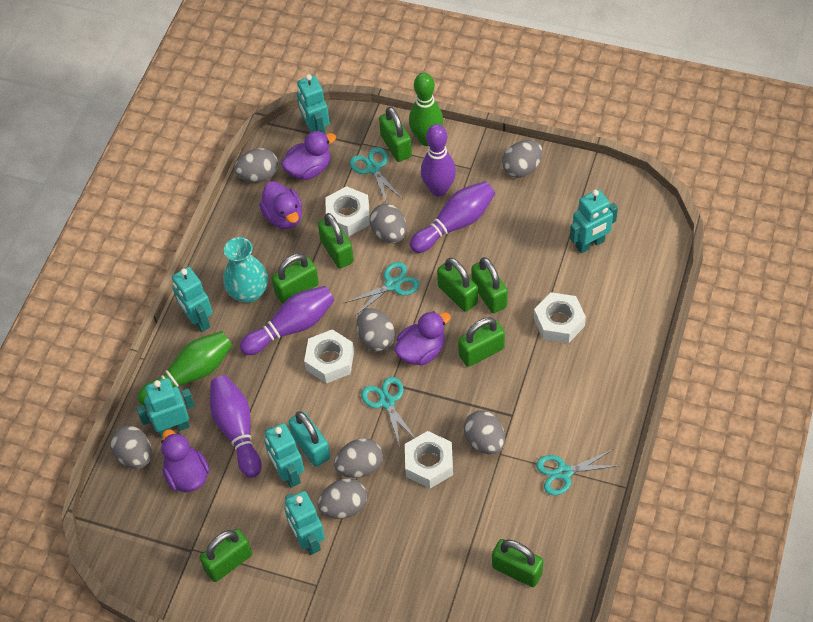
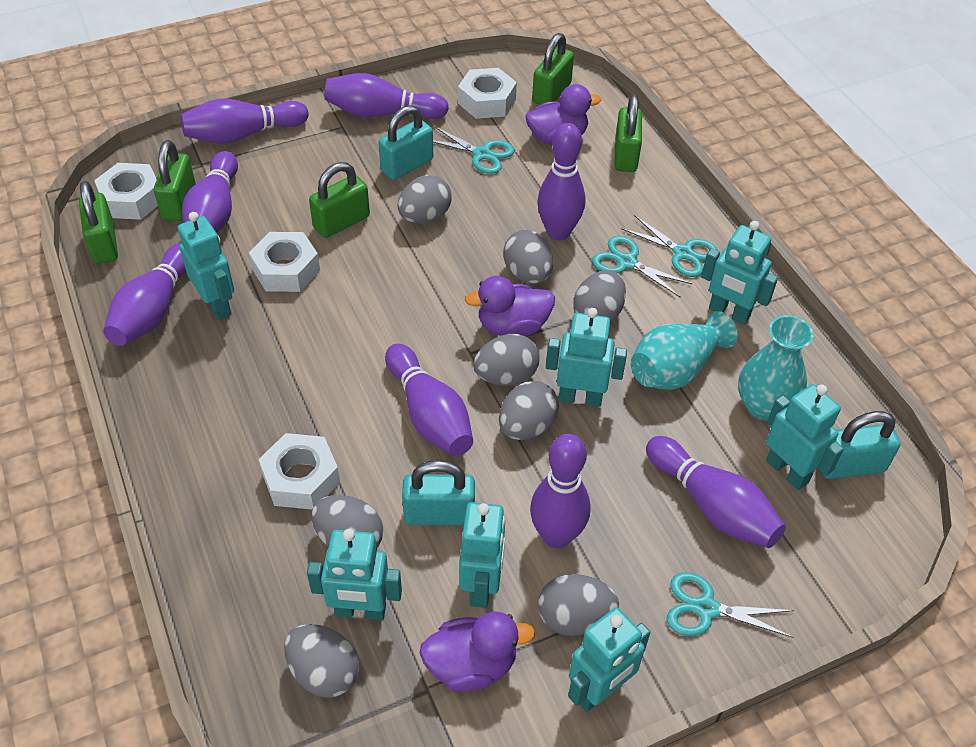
green bowling pin: [138,331,232,406] [409,73,443,146] = 2 -> none = 0
green padlock: [199,529,252,582] [272,254,319,304] [318,213,354,268] [379,107,412,162] [437,258,478,312] [458,317,505,367] [472,257,508,313] [492,539,543,587] = 8 -> [79,181,118,264] [154,140,196,221] [309,162,370,238] [532,33,574,105] [614,94,642,172] = 5
purple bowling pin: [210,375,261,478] [240,286,334,355] [410,181,495,253] [421,124,456,197] = 4 -> [103,243,187,346] [181,99,309,144] [182,151,238,233] [324,73,449,119] [385,344,473,456] [530,434,590,548] [537,123,585,241] [646,436,786,548] = 8
purple duck: [161,429,210,493] [259,181,302,229] [281,131,336,180] [394,311,451,366] = 4 -> [420,612,535,692] [465,276,555,336] [525,84,601,145] = 3
turquoise padlock: [289,411,330,467] = 1 -> [378,105,433,180] [402,460,475,525] [822,411,900,479] = 3
turquoise robot: [136,378,195,438] [172,267,212,332] [264,423,304,488] [284,491,325,555] [297,74,330,134] [570,189,618,253] = 6 -> [178,212,234,320] [307,529,402,620] [459,502,505,608] [546,308,627,407] [568,607,650,712] [701,221,778,325] [766,384,844,490] = 7
turquoise vase: [223,237,268,303] = 1 -> [631,311,738,390] [738,315,814,421] = 2

